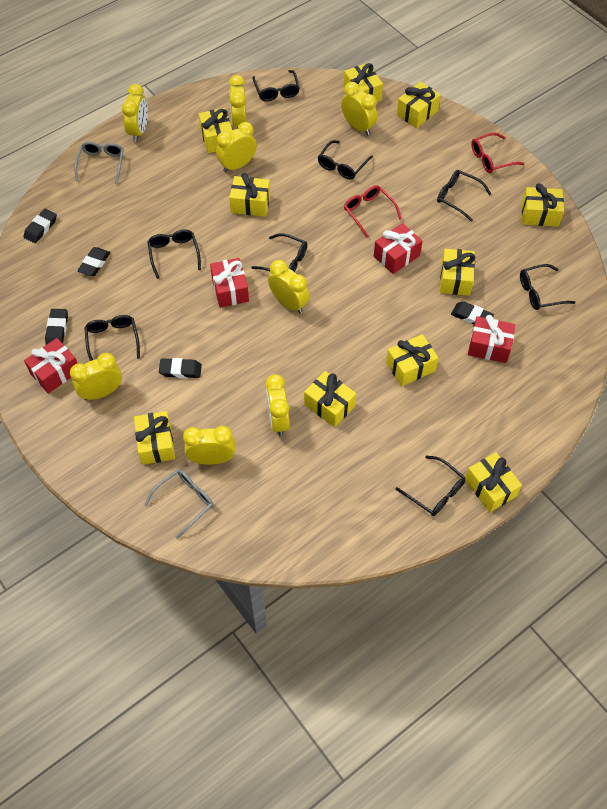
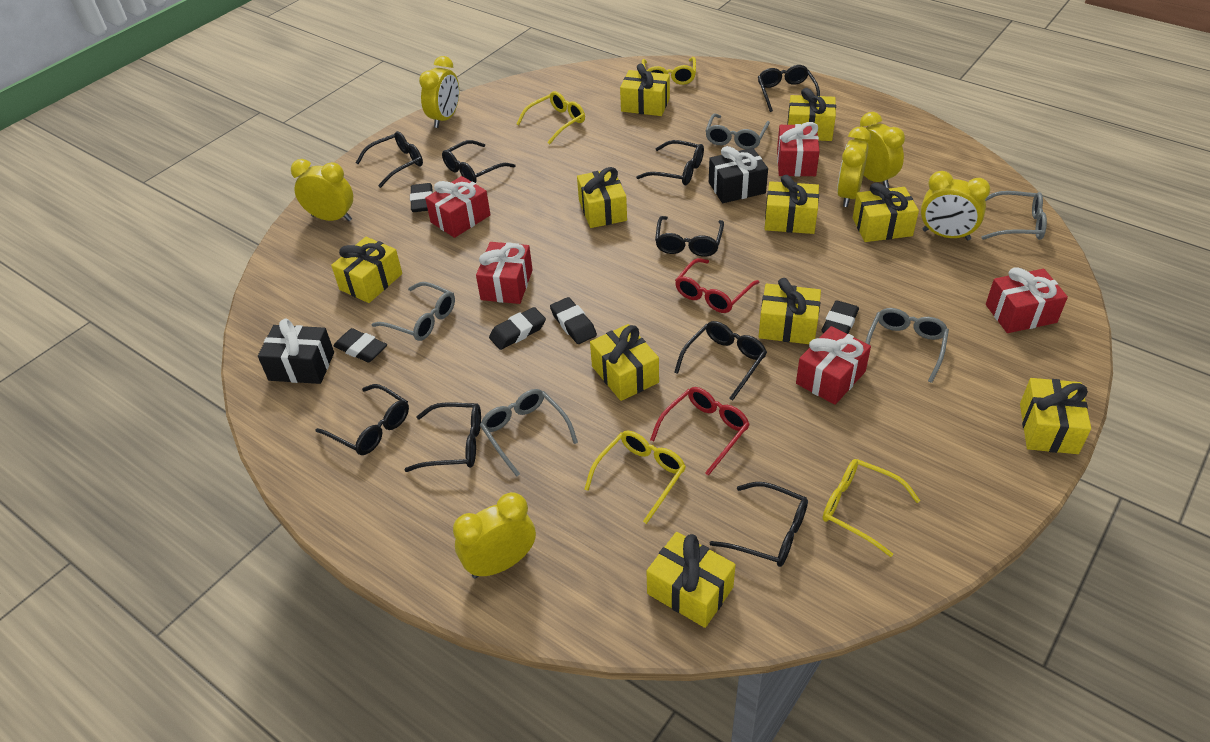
black gift: none = 0 -> [258,319,334,384] [709,146,768,203] = 2
black glasses: [84,315,140,361] [148,229,201,279] [251,233,307,272] [252,70,300,102] [318,140,373,179] [395,456,466,516] [437,170,491,221] [520,264,576,310] = 8 -> [315,384,409,455] [356,131,423,188] [405,402,481,472] [442,140,516,183] [636,140,704,185] [655,216,724,257] [674,321,767,401] [710,482,808,567] [758,65,820,112] = 9
grey glasses: [74,142,124,184] [144,469,213,539] = 2 -> [372,282,455,341] [480,389,578,477] [705,113,770,149] [865,308,949,383] [981,191,1047,240] = 5
red gift: [24,338,78,394] [210,258,249,308] [374,223,422,274] [468,315,515,363] = 4 -> [425,176,490,238] [476,242,533,304] [777,122,820,177] [796,326,871,405] [986,267,1068,333] = 5
yellow clock: [70,353,122,400] [122,84,148,142] [183,426,235,465] [216,122,257,172] [229,75,247,127] [266,374,290,436] [268,260,309,314] [341,82,377,135] = 8 -> [291,159,353,221] [419,56,459,128] [453,492,536,579] [837,127,871,207] [854,112,905,188] [921,171,990,241] = 6
yellow glasses: none = 0 -> [517,91,585,145] [584,431,686,524] [642,57,696,85] [822,459,920,557] = 4

